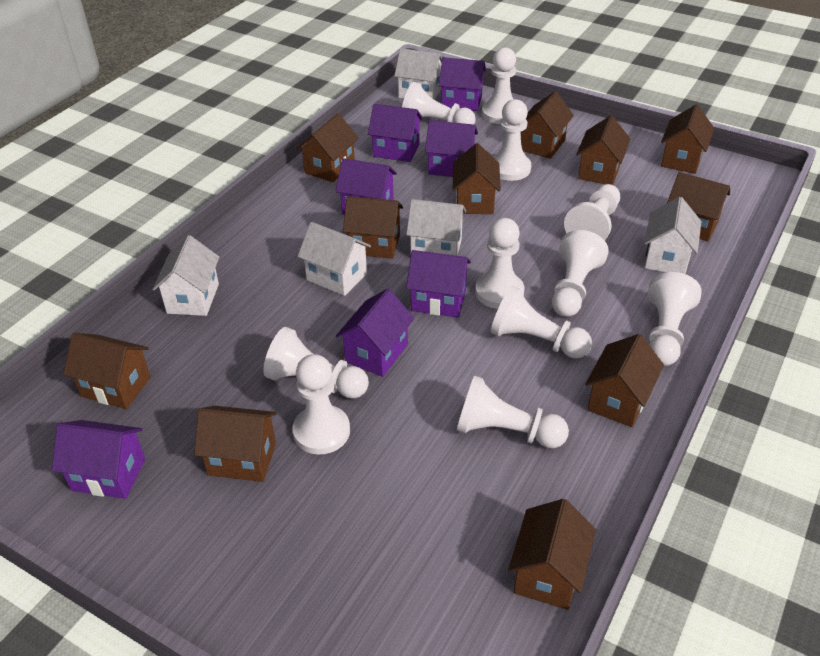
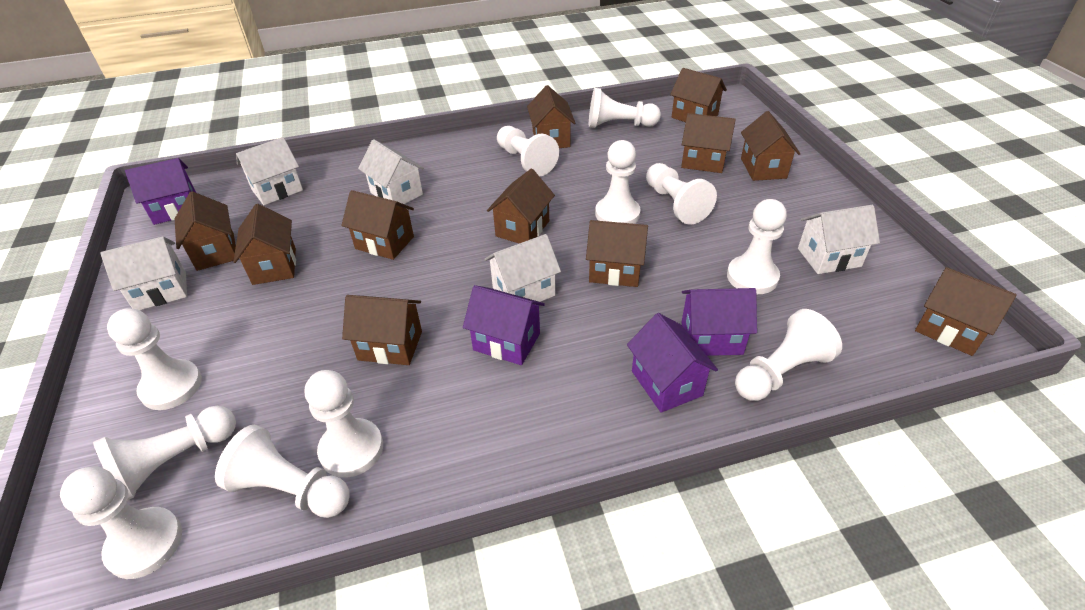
purple house: [52,420,145,499] [336,158,397,215] [336,289,414,377] [368,104,423,162] [406,250,471,318] [425,120,478,177] [439,57,486,111] = 7 -> [125,158,196,225] [463,285,545,365] [627,313,718,413] [681,288,757,356] = 4

